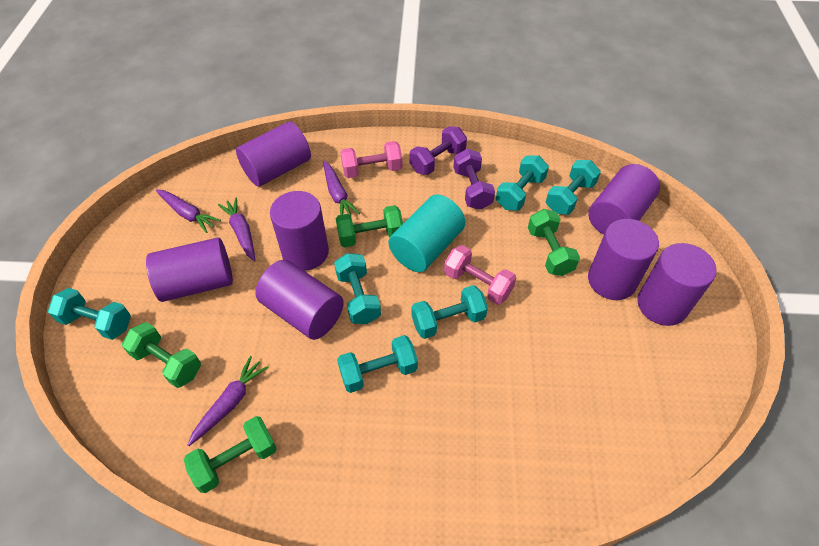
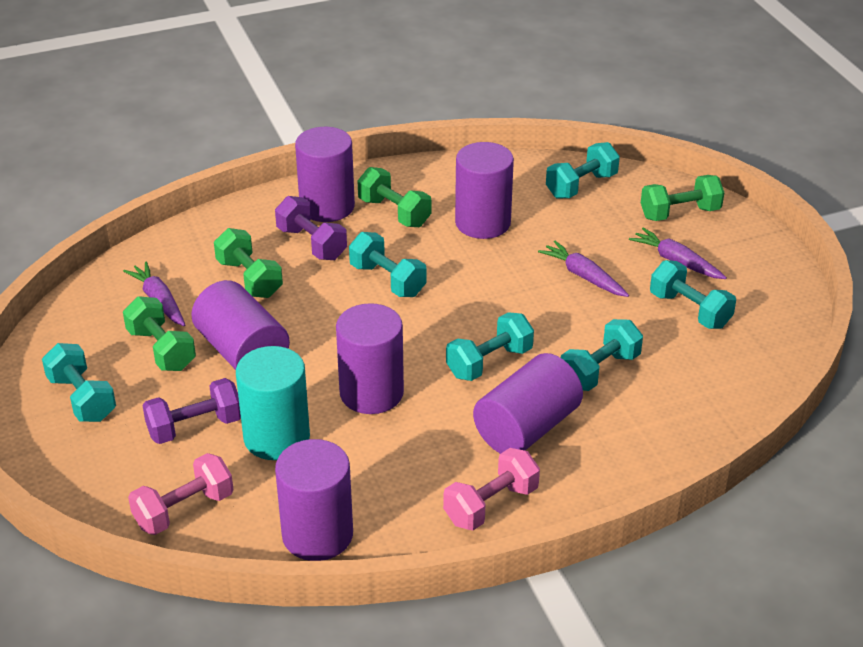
purple carrot: [156,189,221,233] [188,356,269,446] [218,197,255,261] [323,161,360,216] = 4 -> [123,262,185,326] [538,241,629,297] [629,228,727,279] = 3
purple cylinder: [146,238,233,302] [236,122,311,187] [255,260,344,340] [270,191,329,271] [588,164,660,235] [588,219,659,300] [637,243,717,326] = 7 -> [191,280,290,370] [275,439,353,561] [295,127,355,222] [336,303,404,414] [455,142,514,239] [473,353,583,454] = 6

